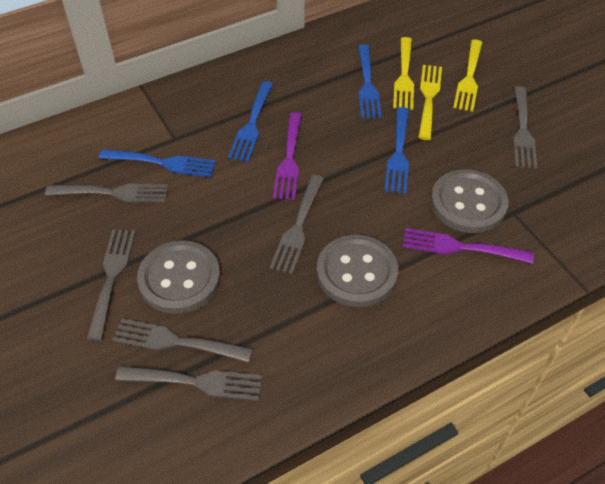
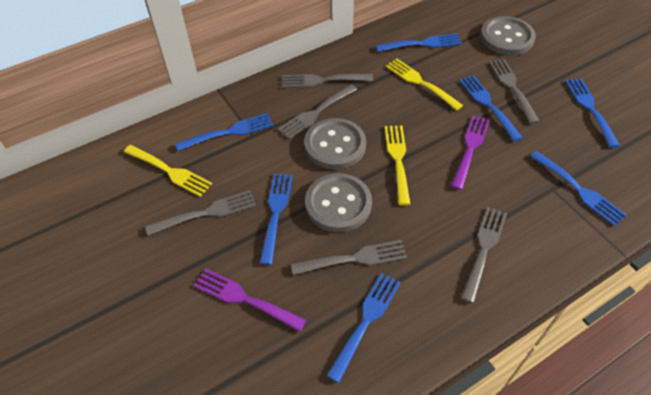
blue fork: [99,149,216,177] [228,81,273,162] [358,44,381,118] [384,107,409,194] = 4 -> [175,113,274,151] [259,173,293,265] [326,273,401,383] [376,33,462,52] [459,75,523,141] [530,151,627,226] [565,78,620,148] = 7

